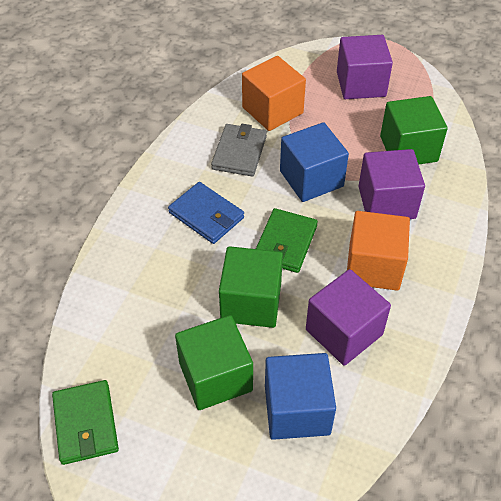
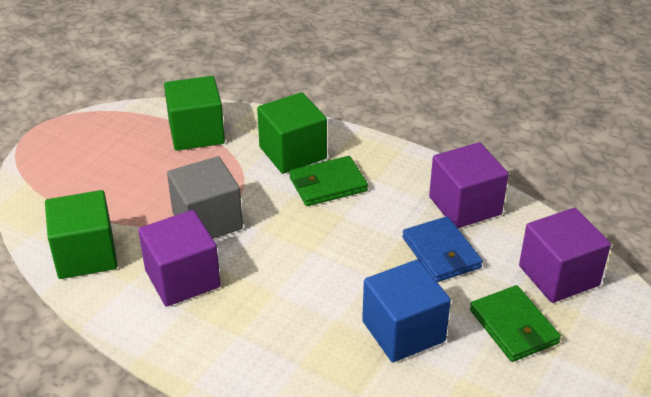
blue cube: [265,353,336,440] [280,122,349,202] = 2 -> [362,259,451,362] = 1
grey cube: none = 0 -> [167,156,243,239] = 1
grey wallet: [211,124,267,177] = 1 -> none = 0
orange cube: [242,56,306,131] [347,211,410,291] = 2 -> none = 0

